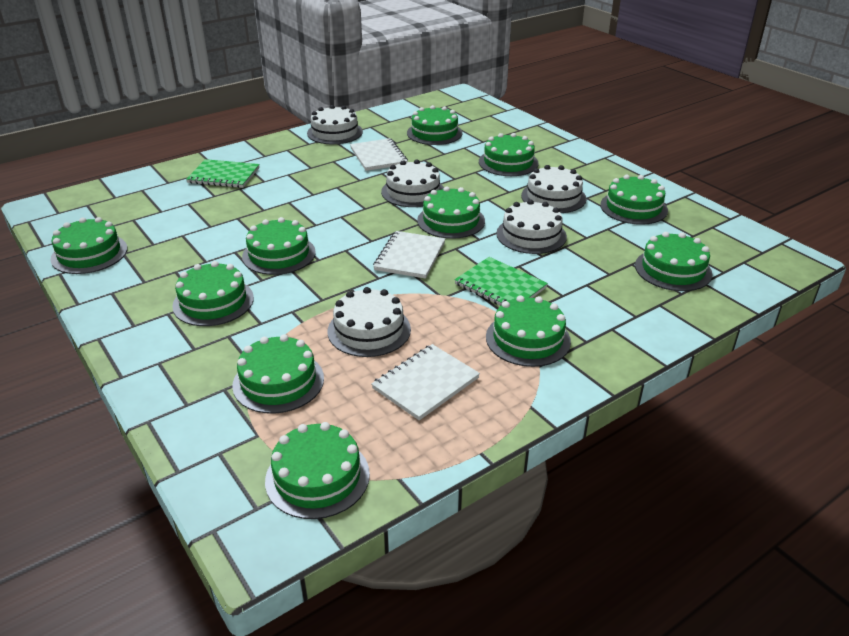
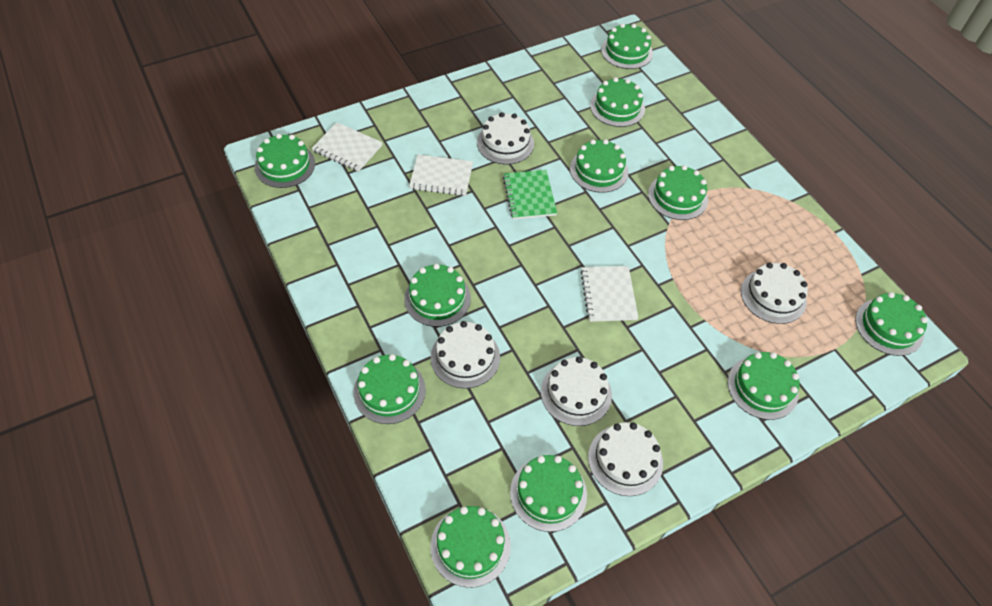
green notebook: [186,159,259,188] [454,257,548,306] = 2 -> [503,170,557,220] = 1

